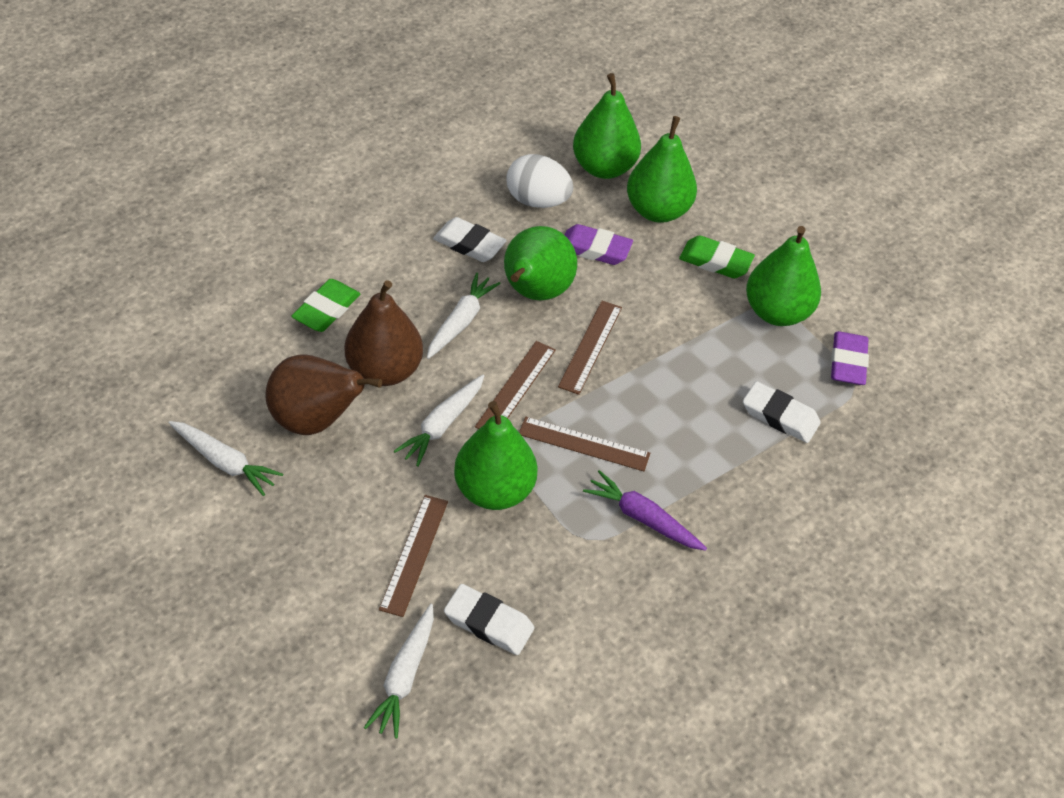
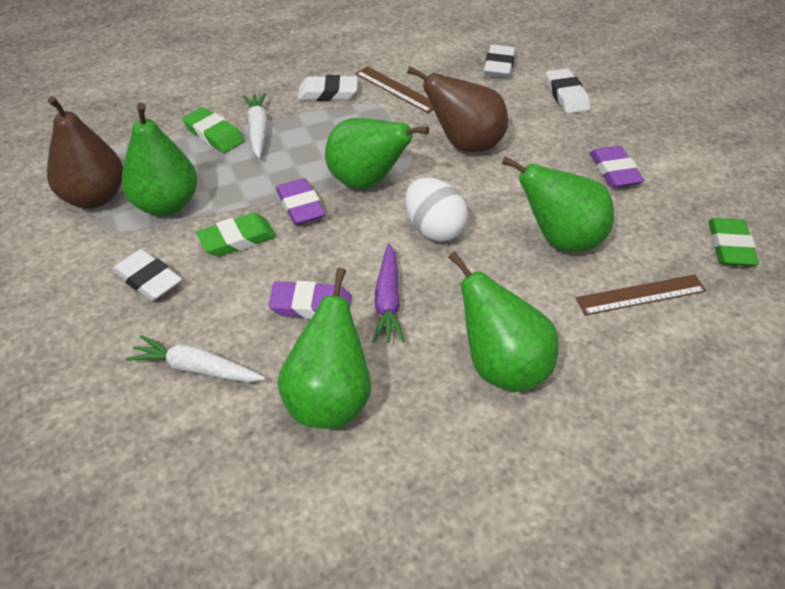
brown ruler: [379,495,448,617] [475,341,556,429] [519,417,650,471] [558,301,622,395] = 4 -> [355,66,434,113] [576,274,706,315] = 2
green eraser: [291,279,360,332] [679,235,755,279] = 2 -> [182,107,244,153] [196,213,276,257] [708,218,759,266] = 3
purple eraser: [565,224,633,265] [831,331,869,385] = 2 -> [268,281,352,319] [276,178,326,225] [590,146,644,188] = 3
white carrot: [169,421,283,496] [364,604,434,738] [394,375,484,466] [427,272,501,359] = 4 -> [126,335,265,382] [242,93,268,158] = 2
white eraser: [433,217,507,262] [444,584,535,655] [743,381,821,443] = 3 -> [112,249,182,301] [298,75,358,101] [484,44,516,78] [546,68,590,114] = 4

